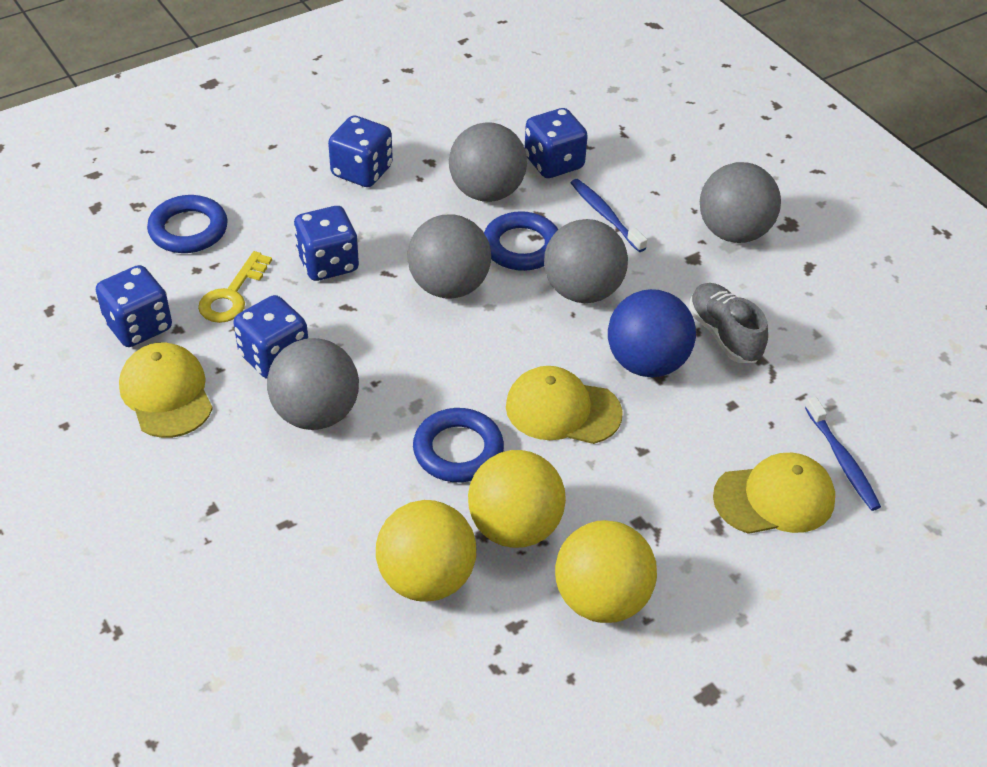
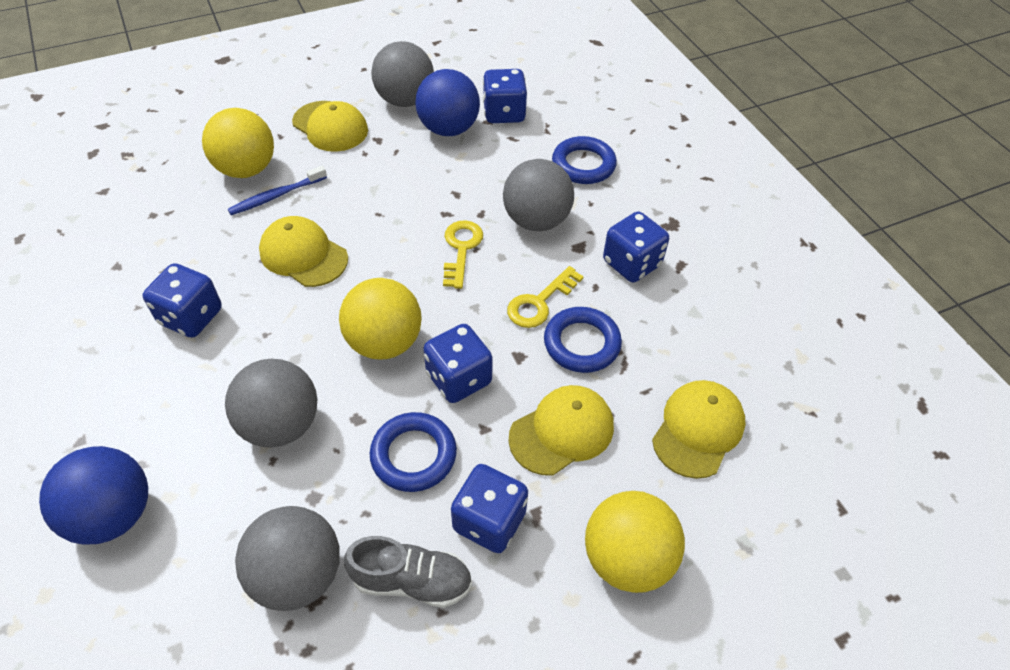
blue ball: [608,289,696,377] = 1 -> [39,446,148,544] [415,69,480,136] = 2
blue toothbrush: [571,179,647,252] [805,397,881,511] = 2 -> [228,166,327,215] = 1
grey ball: [267,338,359,430] [407,215,491,298] [449,122,527,202] [544,219,628,303] [700,162,781,243] = 5 -> [225,359,317,448] [235,506,340,611] [371,41,434,107] [503,159,574,231] = 4
yellow cap: [119,343,213,438] [506,366,623,444] [713,453,835,534] = 3 -> [259,216,348,287] [292,101,368,152] [508,385,614,476] [652,380,745,479] = 4
yellow key: [198,251,272,323] = 1 -> [443,220,483,289] [507,266,584,328] = 2

